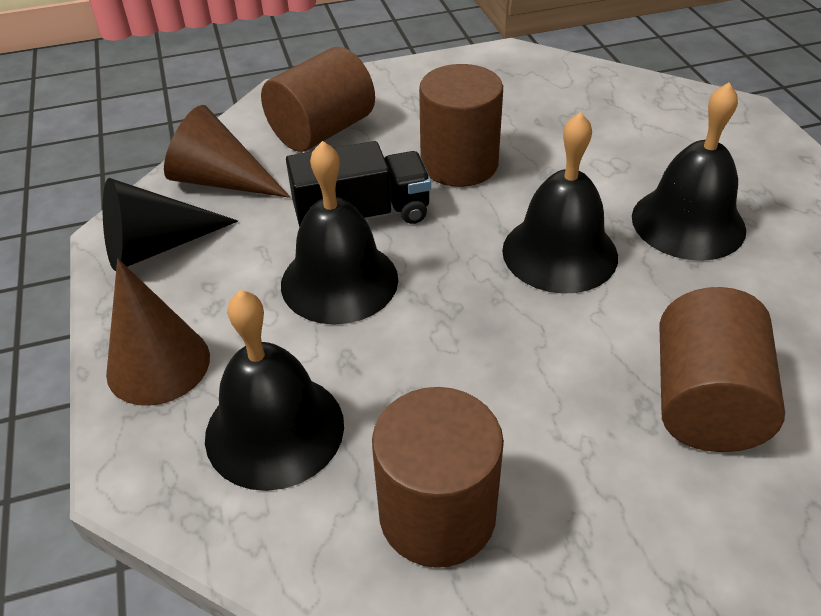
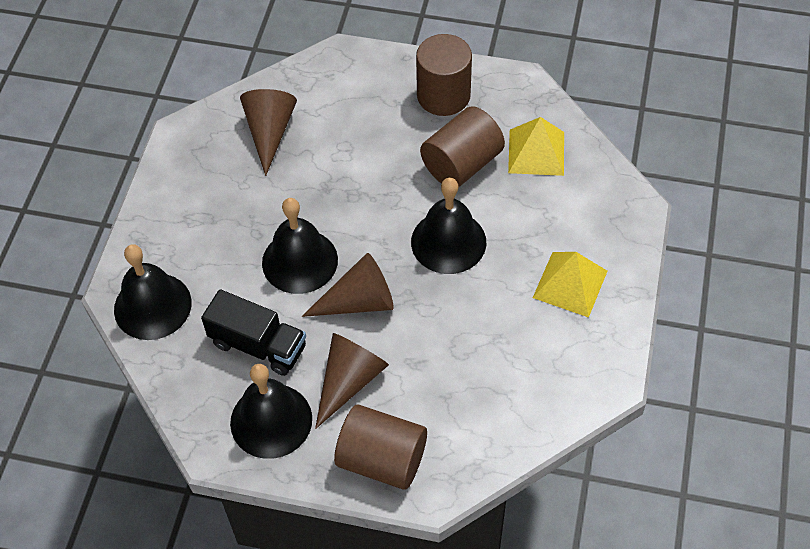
black cone: [103,178,238,271] = 1 -> none = 0
brown cone: [106,259,210,406] [164,105,290,198] = 2 -> [240,89,297,176] [302,253,394,317] [315,333,389,429] = 3
brown cylinder: [261,47,375,152] [372,387,504,568] [419,64,503,187] [659,287,785,452] = 4 -> [334,405,427,490] [416,34,472,116] [420,106,505,188] = 3
yellow pyramid: none = 0 -> [508,117,564,176] [533,252,607,318] = 2

